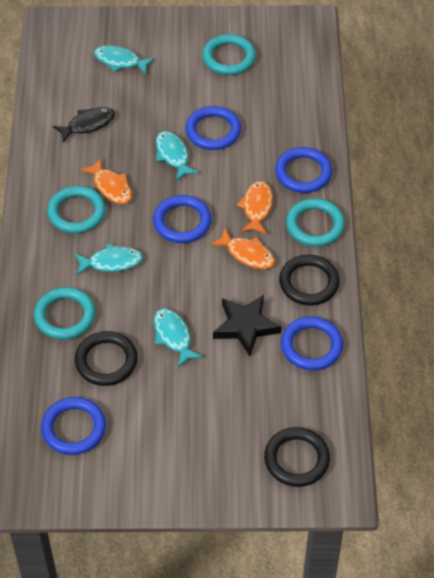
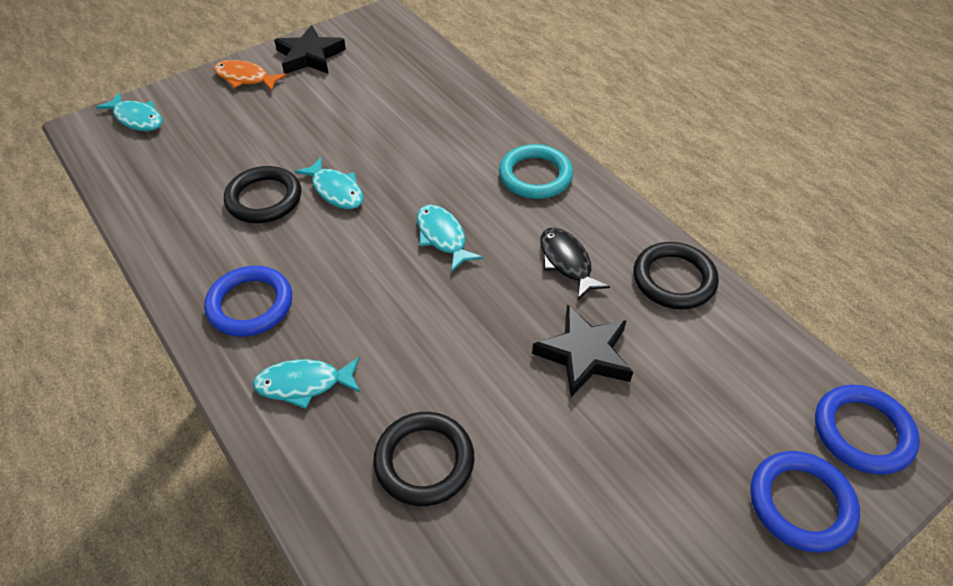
black star: [213,295,282,356] = 1 -> [274,25,346,74] [532,304,633,397] = 2
blue ring: [41,397,106,455] [153,195,212,243] [185,106,241,150] [275,147,332,193] [281,316,343,370] = 5 -> [204,266,292,337] [750,451,860,553] [815,384,920,475] = 3
orange fish: [80,158,132,204] [210,228,275,269] [237,181,273,235] = 3 -> [214,60,287,91] = 1
turquoise ring: [34,287,95,340] [47,186,106,233] [202,34,256,75] [286,198,345,247] = 4 -> [499,144,573,199] = 1

